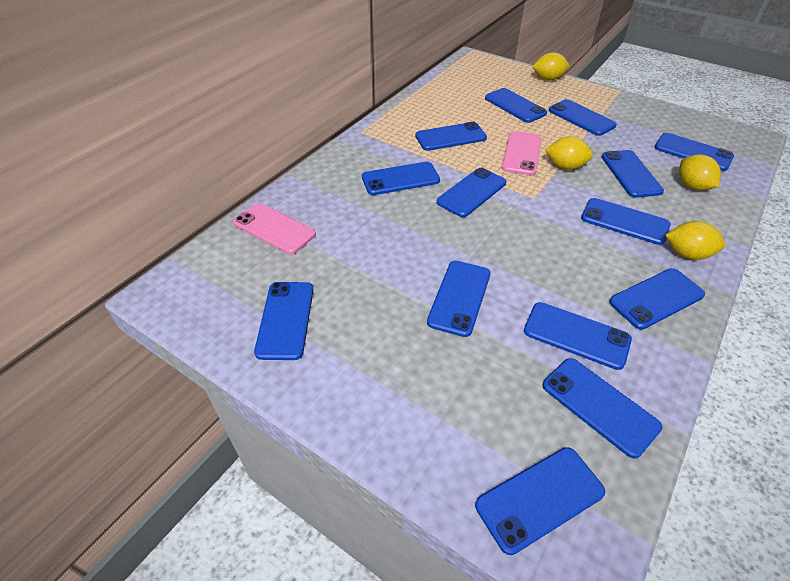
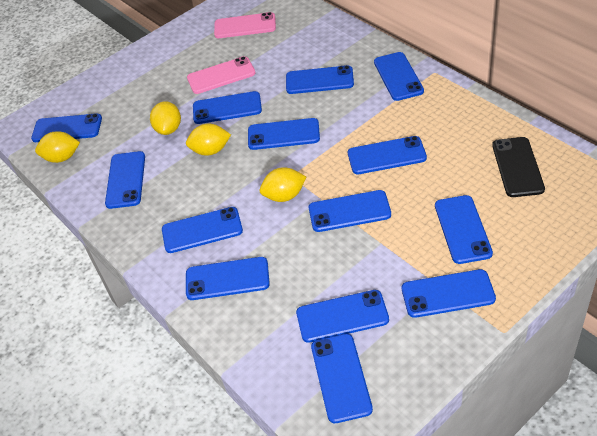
black phone: none = 0 -> [492,137,545,197] = 1

